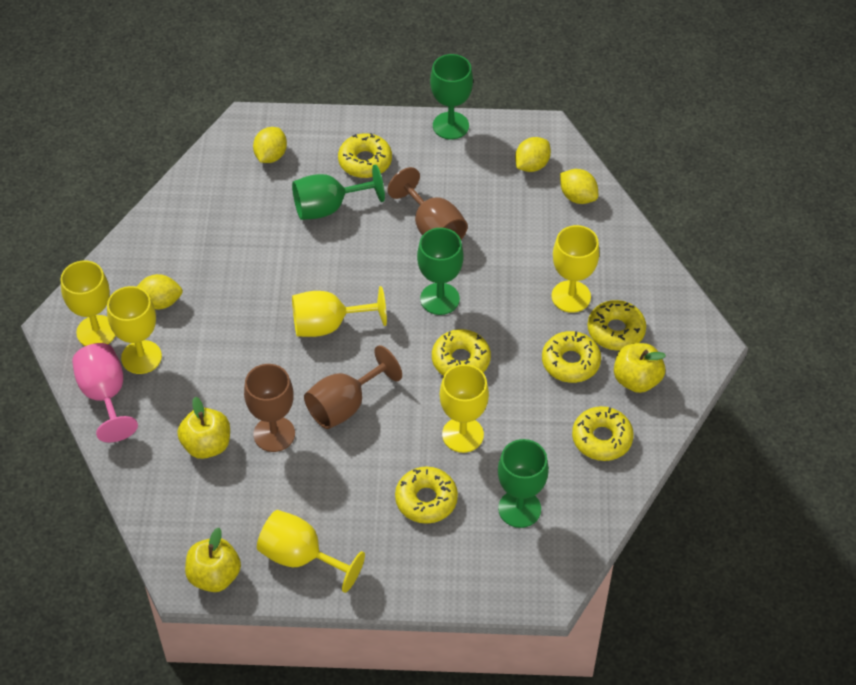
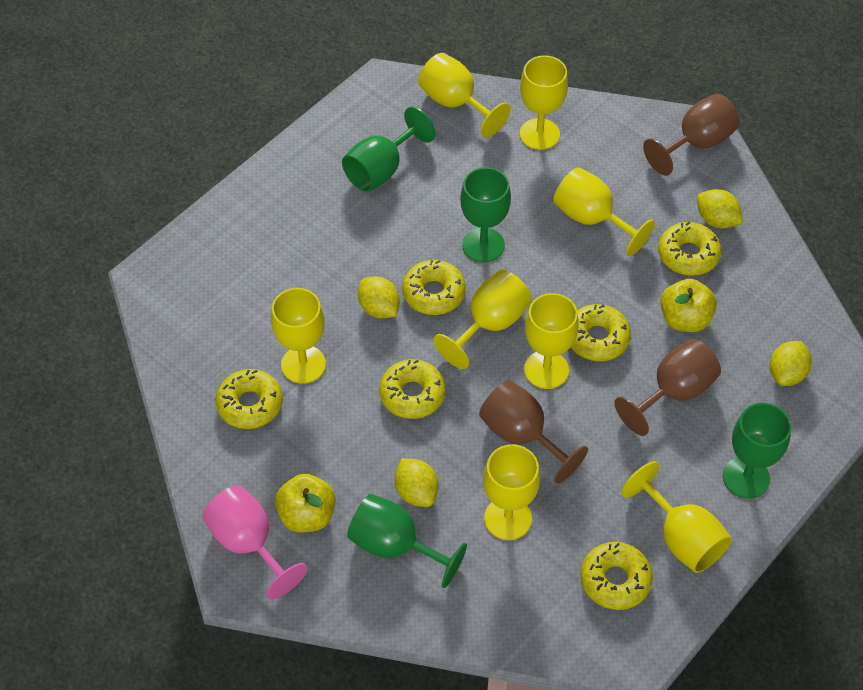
yellow apple: [177,397,230,459] [185,528,241,592] [614,343,666,393] = 3 -> [275,474,336,533] [660,279,717,332] = 2
yellow goblet: [61,261,116,346] [107,286,162,374] [257,510,365,593] [292,286,387,337] [440,364,489,453] [552,225,599,313] = 6 -> [271,288,326,384] [418,53,511,138] [433,270,532,369] [483,444,540,540] [520,55,568,150] [524,293,579,389] [553,167,655,256] [622,461,732,573] = 8

